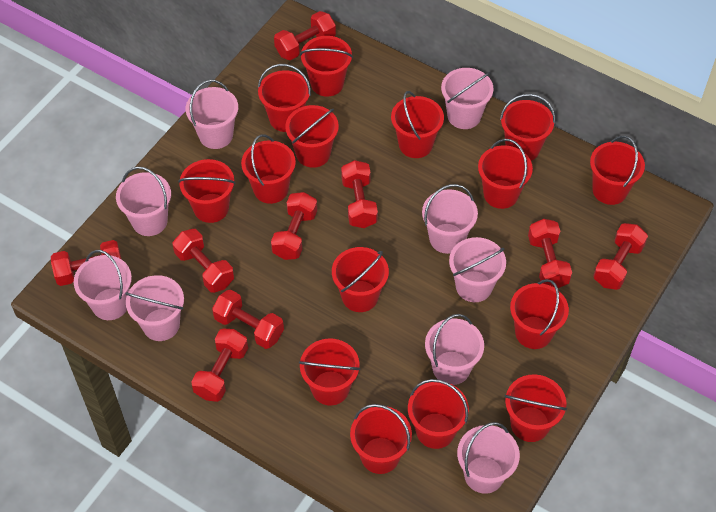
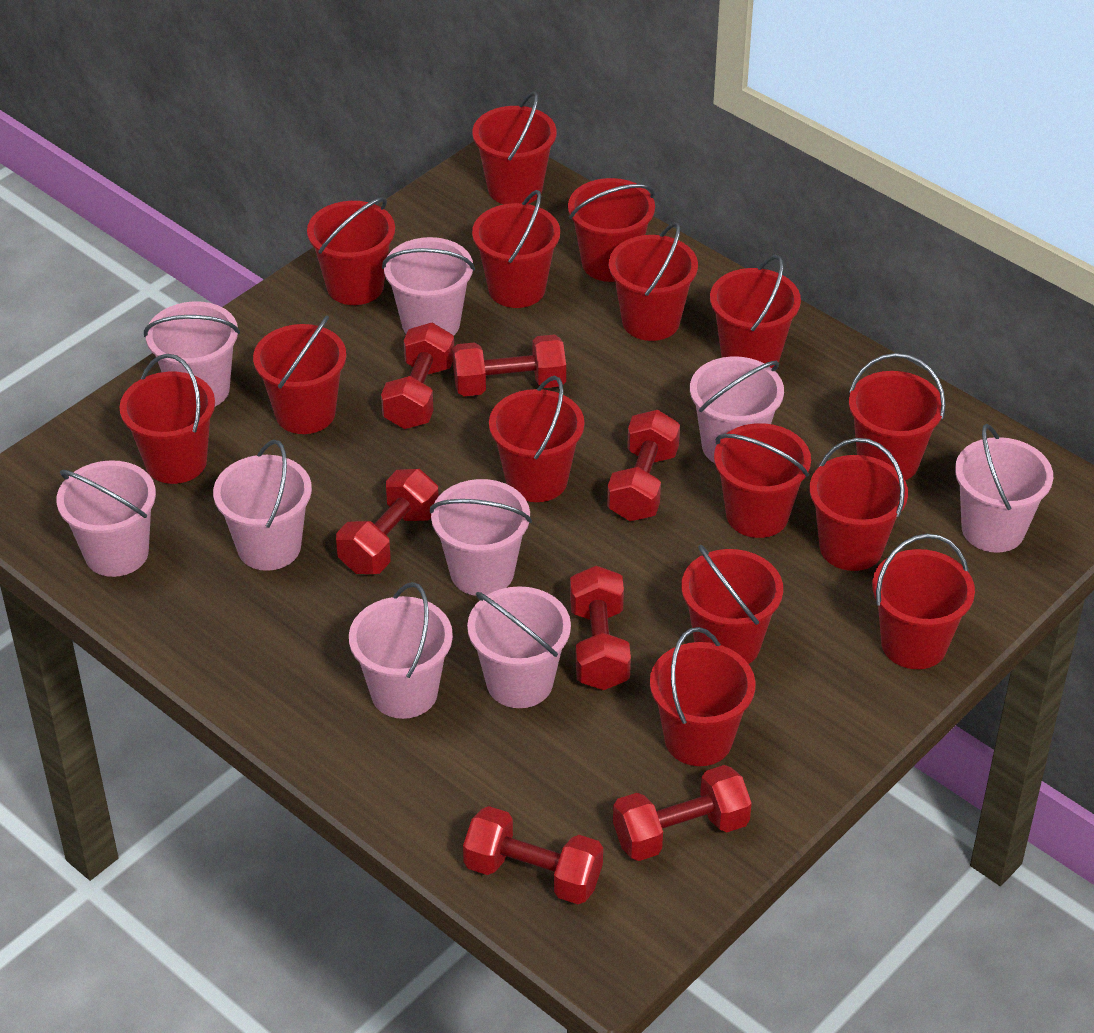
red dumbbell: [51,240,121,286] [173,229,234,293] [191,328,248,402] [212,290,284,349] [271,192,317,260] [274,11,336,60] [341,160,378,228] [528,219,572,288] [593,223,648,290] = 9 -> [336,469,439,574] [381,323,454,429] [452,335,566,396] [463,806,603,904] [570,566,631,690] [607,410,680,521] [613,765,752,861] = 7

